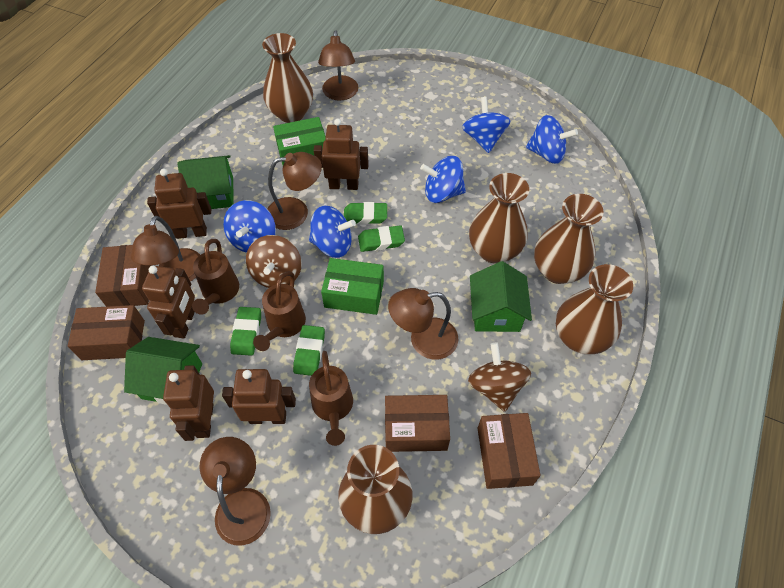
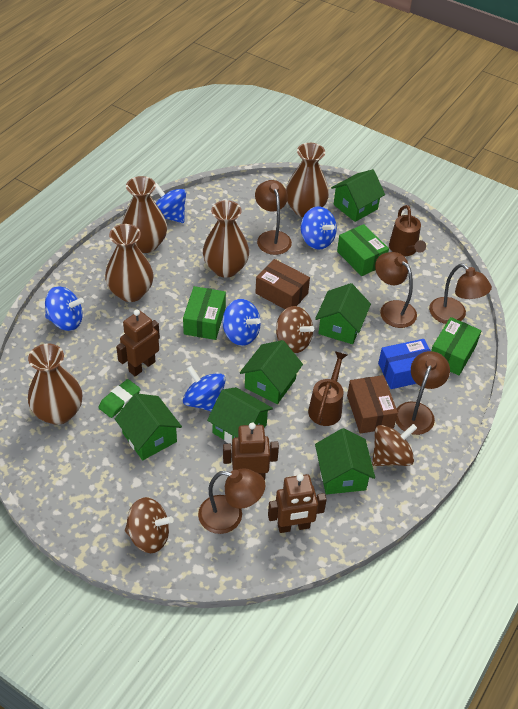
blue box: none = 0 -> [378,339,431,389] = 1
brown box: [68,305,145,360] [95,245,153,307] [385,395,450,452] [478,413,541,489] = 4 -> [255,259,310,309] [347,375,398,434] = 2
brown robot: [142,266,195,338] [147,169,211,239] [163,365,214,441] [222,369,296,424] [314,119,369,190] = 5 -> [116,309,160,376] [223,422,279,480] [268,474,327,533] = 3
brown spinning top: [246,235,302,288] [468,343,531,412] = 2 -> [125,497,173,553] [276,306,314,353] [372,424,417,466] = 3
brown watering can: [192,239,239,315] [253,271,306,351] [309,351,353,446] = 3 -> [308,351,347,426] [389,205,426,256] = 2
green box: [273,117,326,165] [321,258,384,315] = 2 -> [183,286,226,340] [337,224,389,276] [431,317,481,375] = 3
green eraser: [230,307,261,356] [293,325,325,376] [344,202,387,224] [358,225,405,252] = 4 -> [98,379,141,418] = 1
green house: [124,337,202,405] [177,155,234,209] [470,261,532,332] = 3 -> [115,393,182,460] [207,387,273,445] [240,340,303,404] [315,283,371,344] [315,428,375,495] [331,169,385,222] = 6

